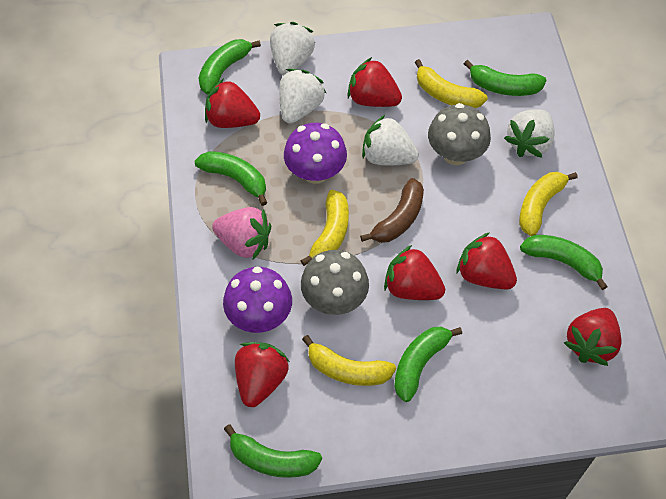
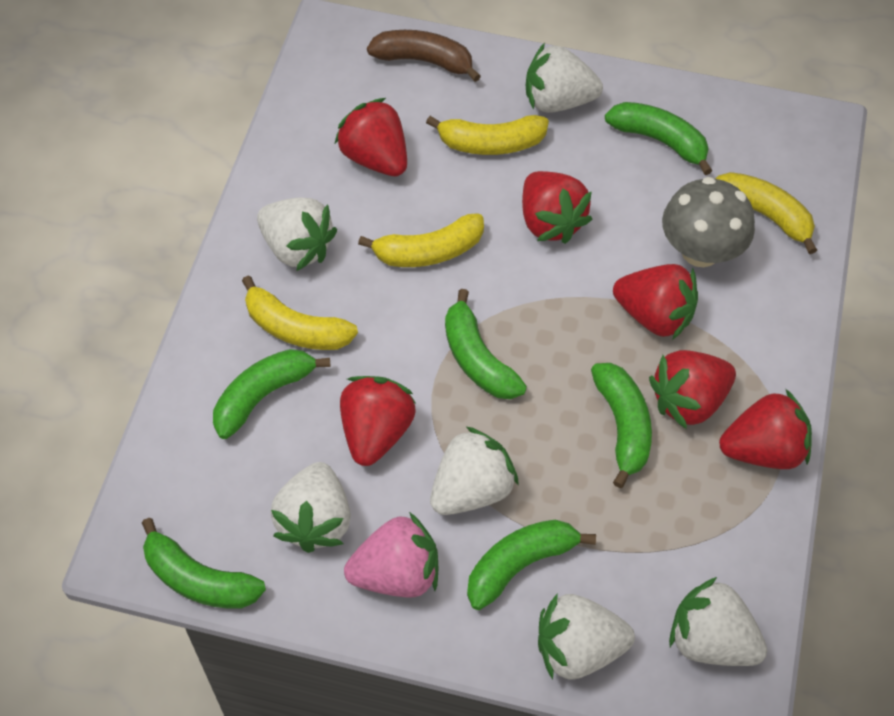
grey mushroom: [301,250,369,315] [428,103,491,165] = 2 -> [662,177,755,267] = 1
purple mushroom: [223,267,292,333] [284,123,347,184] = 2 -> none = 0
white strawberry: [270,22,315,75] [279,69,327,124] [362,115,419,165] [504,109,555,158] = 4 -> [257,198,337,271] [270,462,351,553] [430,426,519,515] [526,43,603,113] [538,593,635,680] [669,577,767,666] = 6

